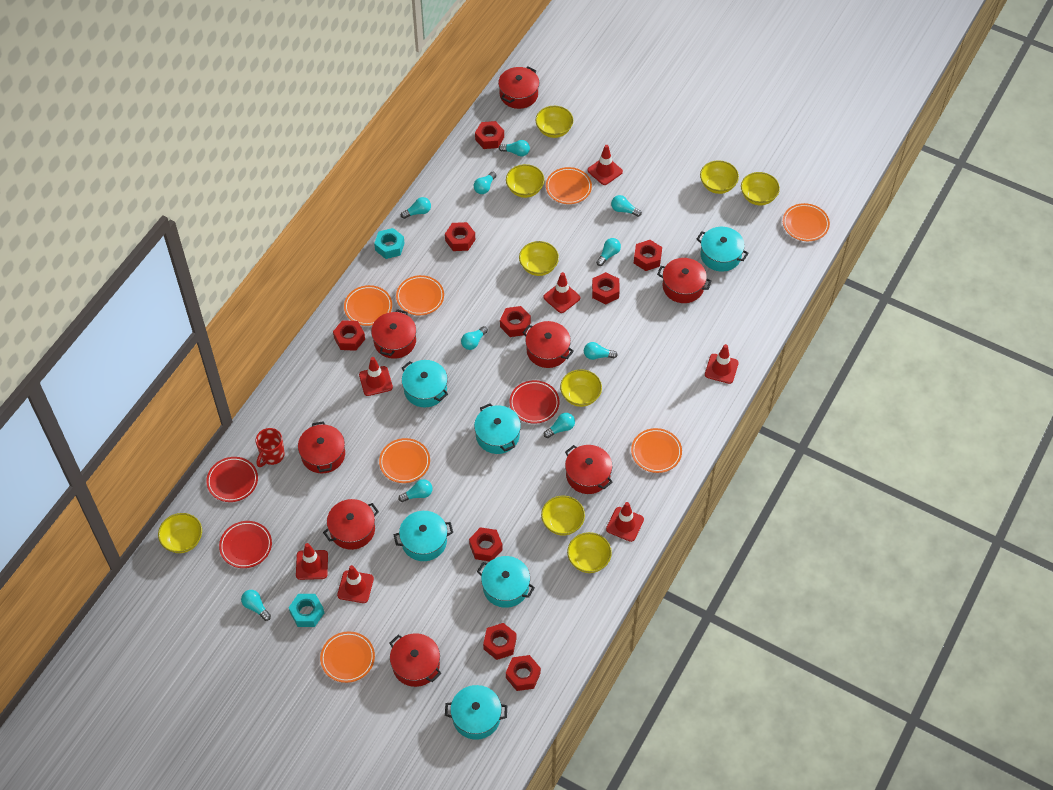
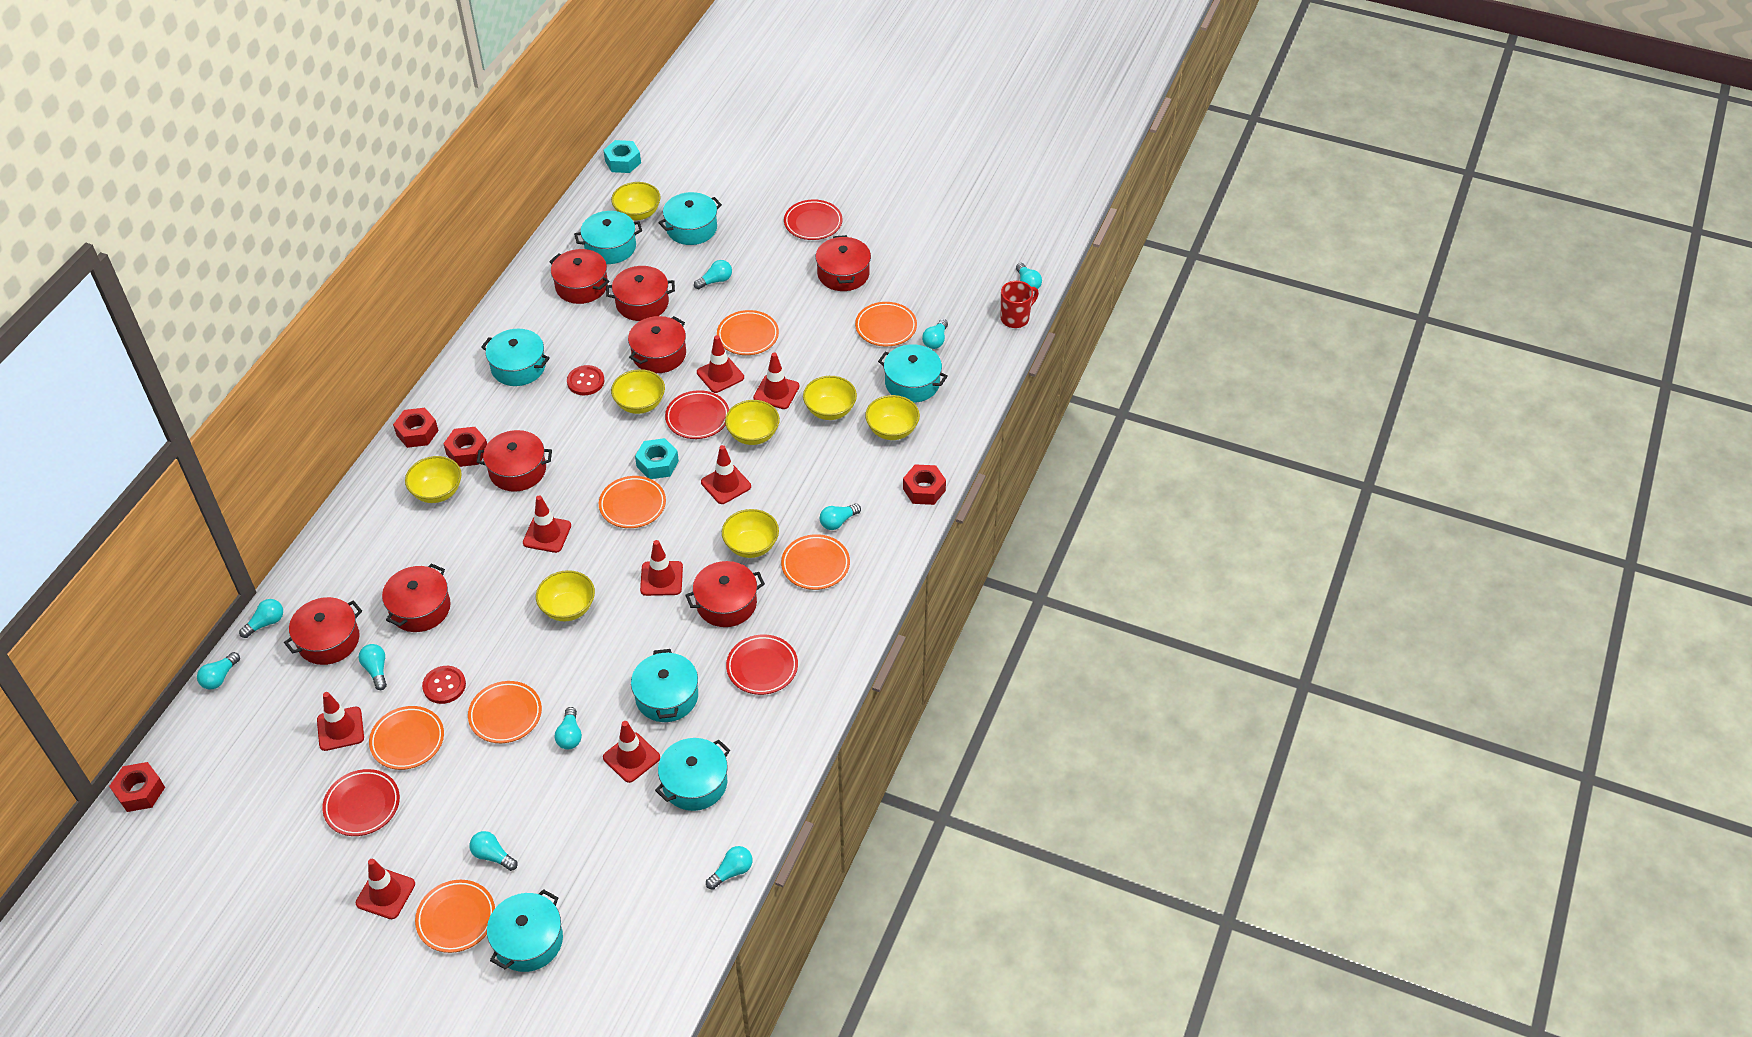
red button: none = 0 -> [422,666,466,704] [567,365,604,395] = 2
red nut: [333,320,365,351] [445,222,475,251] [469,527,503,561] [475,121,504,149] [483,623,516,660] [500,306,531,337] [506,655,541,691] [592,272,620,304] [634,240,662,271] = 9 -> [109,762,165,812] [393,408,439,448] [443,427,487,467] [903,464,946,505] = 4
red plate: [206,457,258,502] [219,521,272,568] [510,380,559,424] = 3 -> [322,769,400,836] [665,390,729,439] [726,634,798,695] [784,200,843,240] = 4
red traffic cone: [296,543,328,580] [337,565,374,603] [359,357,393,396] [543,272,580,313] [587,145,623,185] [606,502,644,542] [705,344,739,384] = 7 -> [317,692,364,751] [356,859,415,919] [523,495,571,553] [603,721,660,783] [640,540,683,596] [697,335,744,393] [701,445,751,504] [753,352,800,409] = 8
turquoise pot: [394,511,453,561] [402,360,448,407] [445,685,507,740] [474,403,521,454] [477,556,535,608] [697,227,748,272] = 6 -> [481,329,550,386] [487,889,563,972] [574,211,642,264] [631,649,698,722] [655,738,730,811] [658,192,722,245] [878,344,948,403] = 7
yellow bowl: [158,513,202,553] [506,164,545,198] [519,241,559,276] [535,106,573,138] [541,496,585,536] [560,369,602,407] [567,532,612,573] [700,160,739,194] [741,172,780,205] = 9 -> [405,456,462,503] [536,570,595,621] [611,182,661,221] [611,369,665,414] [722,509,779,558] [725,400,780,445] [803,376,857,420] [865,395,920,440] = 8

